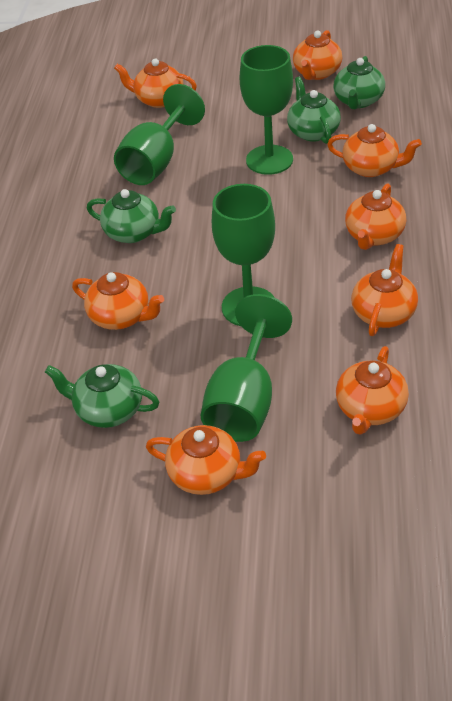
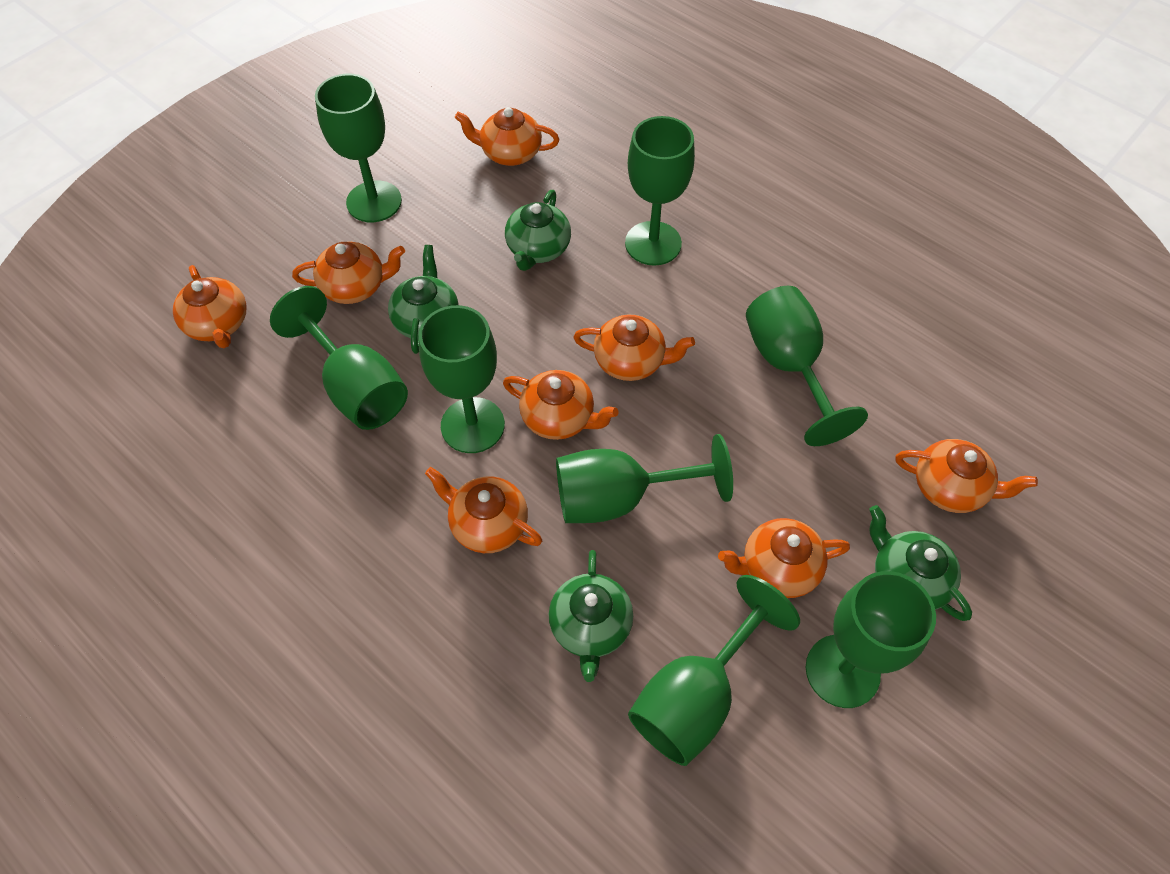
green goblet: [114,84,205,185] [200,294,292,442] [212,184,275,326] [240,45,293,175] = 4 -> [270,286,408,430] [315,74,402,222] [419,305,505,453] [556,434,733,523] [625,116,695,266] [628,575,800,766] [746,286,868,446] [806,571,936,708] = 8

